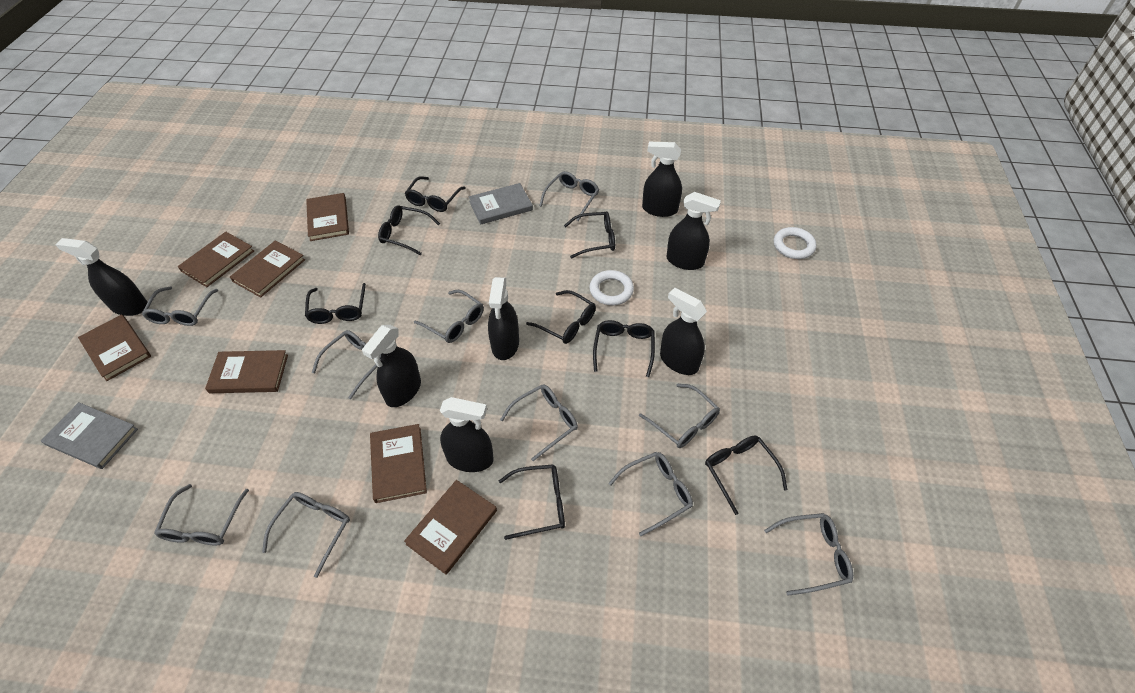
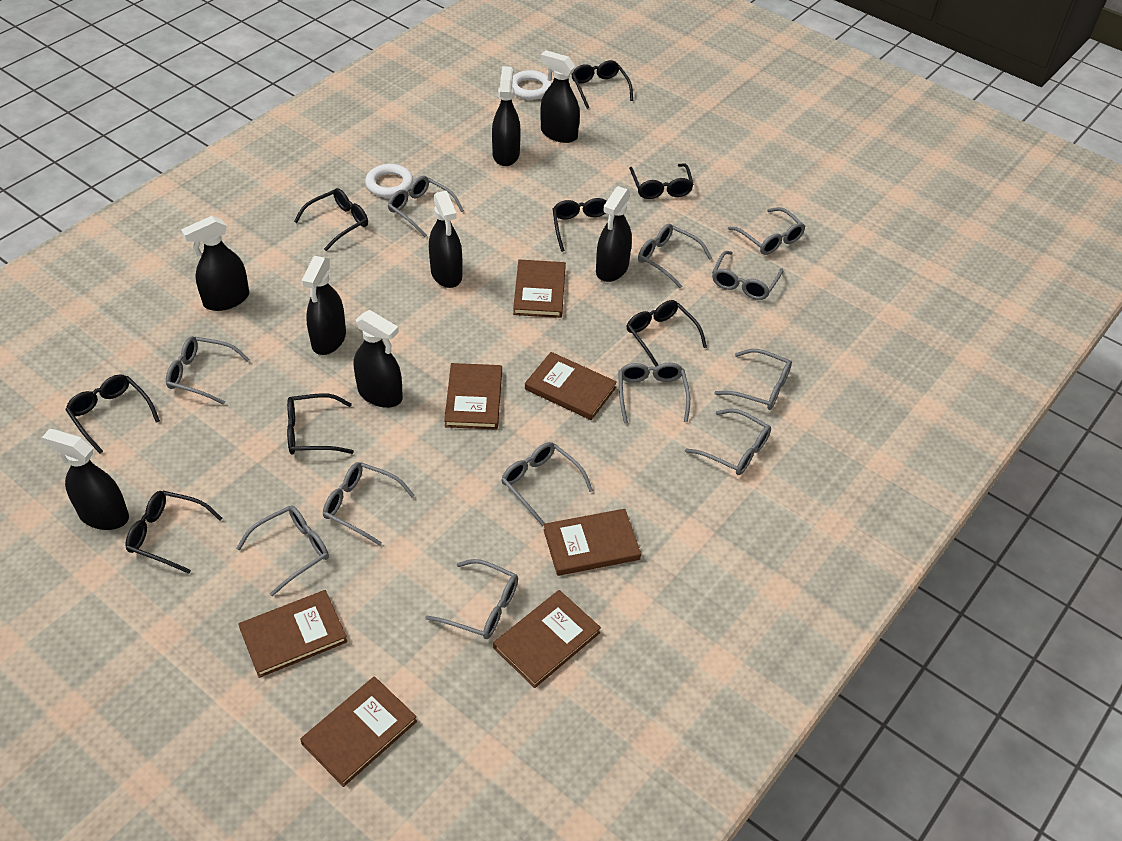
black spray bottle: [55,238,147,316] [362,325,421,407] [440,397,494,472] [488,277,519,360] [642,142,682,217] [660,288,707,375] [666,192,721,270] = 7 -> [41,429,129,530] [181,216,249,311] [301,256,346,355] [354,310,403,408] [429,191,462,288] [492,66,521,166] [540,50,580,143] [596,186,632,282] = 8
grey book: [41,402,138,469] [469,183,533,225] = 2 -> none = 0
grey glasses: [142,286,218,326] [154,484,249,545] [262,492,350,578] [312,330,381,399] [414,290,484,343] [500,385,578,461] [539,171,599,221] [608,452,693,536] [639,384,720,448] [764,513,853,596] = 10 -> [166,336,250,405] [236,505,329,596] [323,462,415,546] [388,176,464,237] [425,559,518,639] [501,442,593,526] [618,363,690,423] [638,224,712,288] [685,409,771,475] [712,251,783,300] [714,349,792,410] [728,207,805,255] = 12

